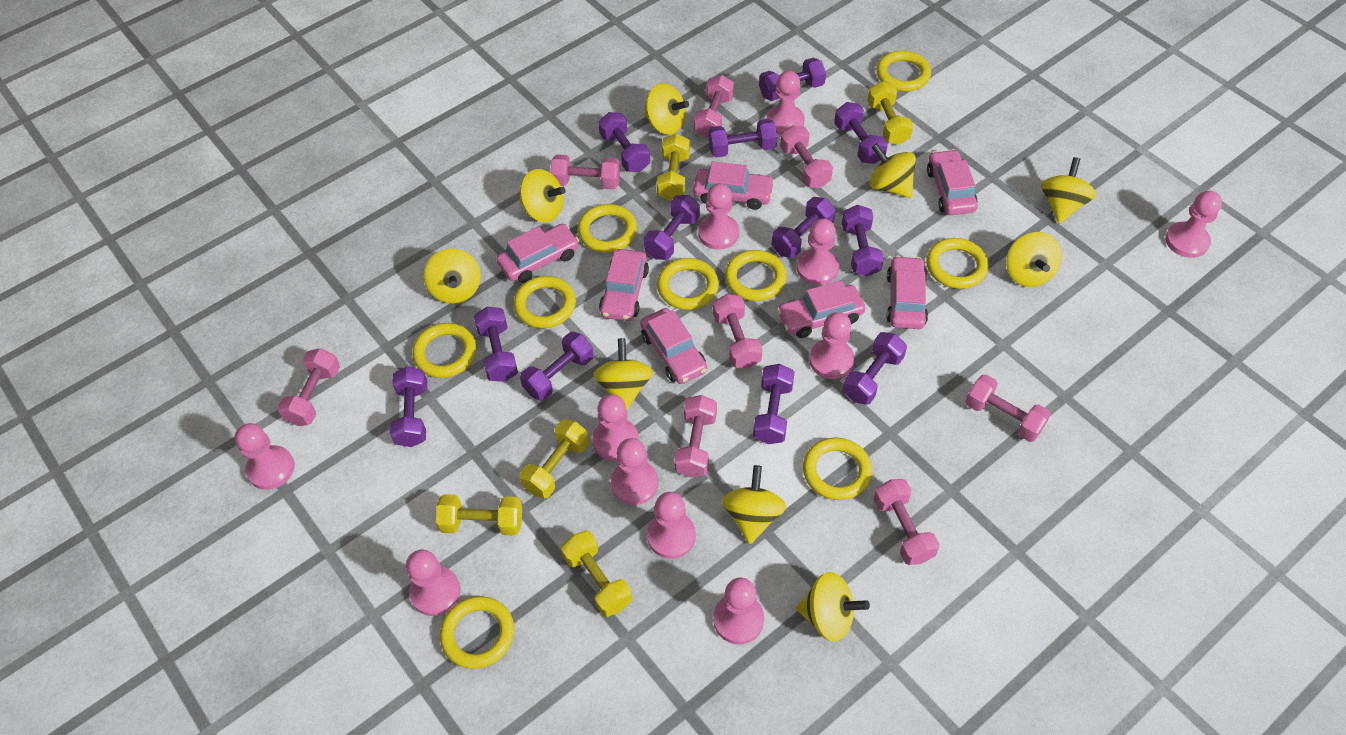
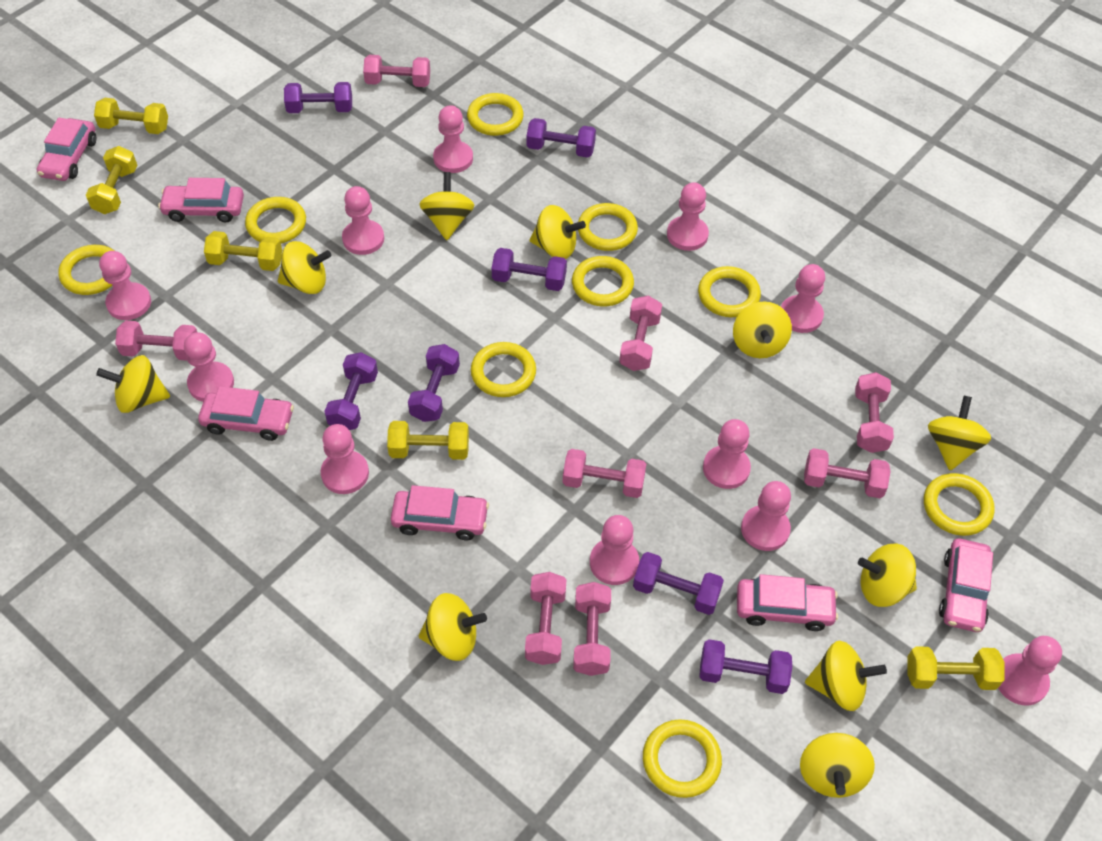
pink car: [496,224,579,283] [599,249,649,321] [640,308,707,384] [693,162,775,210] [777,280,866,338] [886,256,928,329] [927,149,978,215] = 7 -> [37,118,96,181] [158,178,244,222] [198,386,294,441] [391,485,489,540] [737,574,838,631] [939,538,993,632] = 6
purple dumbbell: [390,367,427,447] [474,307,518,382] [520,332,594,401] [598,112,650,172] [644,195,700,260] [708,119,777,158] [753,364,795,444] [759,58,826,101] [772,197,835,258] [834,102,888,164] [842,205,884,276] [843,332,907,405] = 12 -> [284,82,352,113] [324,352,378,430] [408,344,460,422] [492,248,567,291] [527,118,596,158] [633,552,724,615] [699,639,792,694] = 7
yellow spinning top: [423,248,481,303] [520,169,566,222] [593,338,653,410] [644,83,689,135] [722,465,786,544] [796,572,870,642] [870,143,916,198] [1006,232,1062,287] [1041,157,1097,224] = 9 -> [96,355,170,413] [278,241,331,294] [419,172,475,240] [419,593,487,661] [529,205,586,259] [733,301,792,358] [800,733,875,798] [805,641,887,711] [858,544,917,607] [928,396,991,470] = 10

